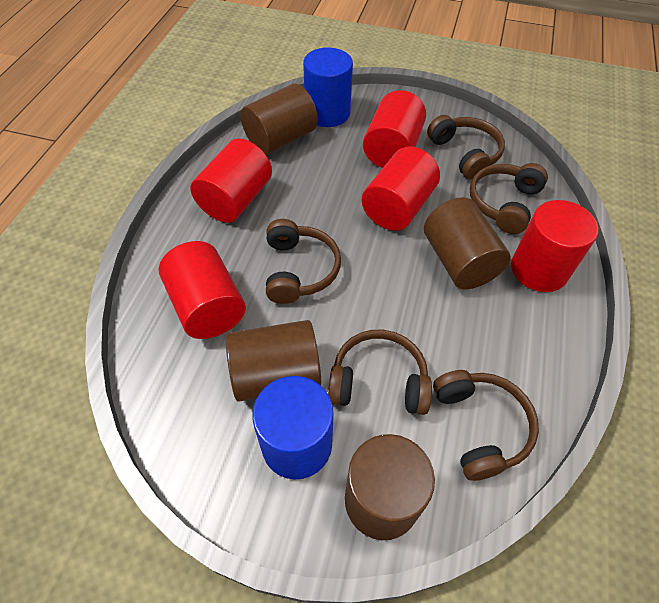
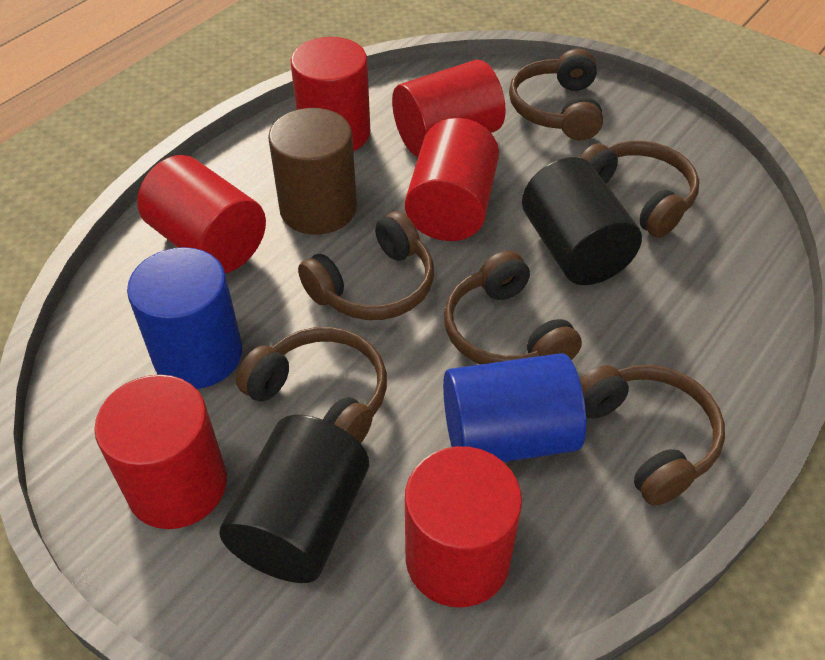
black cylinder: none = 0 -> [219,415,369,583] [522,157,642,285] = 2
brown cylinder: [226,320,321,402] [241,83,318,155] [345,434,435,540] [424,197,511,289] = 4 -> [268,108,357,235] = 1
brown headphones: [266,219,341,304] [328,330,432,415] [427,115,505,180] [433,370,539,481] [470,163,548,234] = 5 -> [236,327,387,444] [298,211,434,320] [444,251,582,364] [509,49,603,140] [579,141,699,238] [580,365,725,506] = 6
red cylinder: [159,241,246,339] [190,138,272,223] [362,147,440,231] [363,90,426,168] [511,200,598,292] = 5 -> [94,375,227,529] [137,155,266,273] [291,37,370,151] [392,60,506,157] [405,118,499,241] [405,446,522,607] = 6

